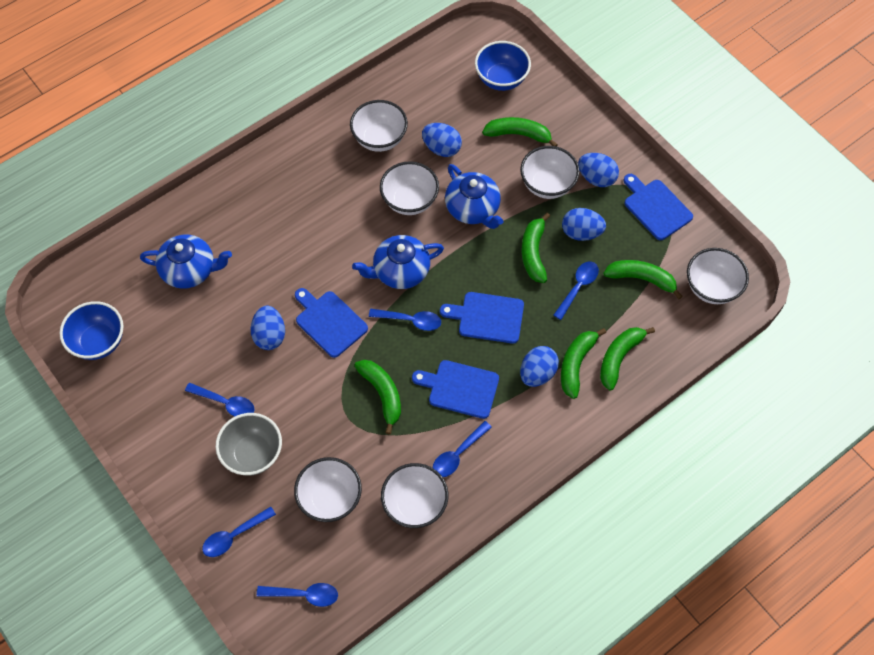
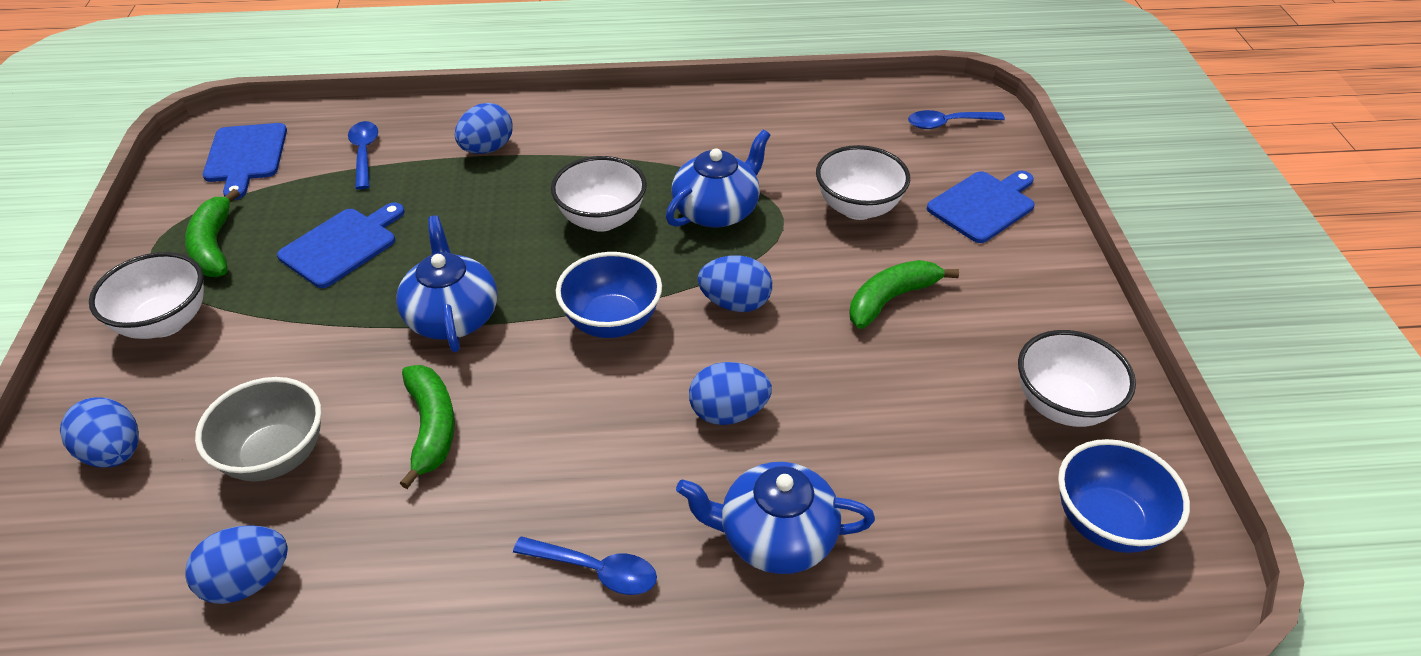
blue cutting board: [295,288,368,358] [412,360,499,419] [440,292,524,344] [624,174,693,240] = 4 -> [203,123,287,200] [277,202,405,288] [927,171,1035,243] = 3
blue spoon: [185,383,255,417] [202,506,276,557] [257,583,338,607] [369,309,441,331] [433,421,492,477] [553,261,599,320] = 6 -> [348,121,378,190] [513,536,657,595] [908,110,1005,129] = 3
green banana: [355,360,401,435] [482,117,558,146] [522,213,550,283] [561,328,606,399] [600,327,655,391] [603,260,683,299] = 6 -> [185,189,240,277] [400,365,455,489] [849,260,959,329] = 3
white bowl: [294,457,362,522] [350,100,408,152] [380,161,439,215] [381,463,448,528] [520,146,580,199] [687,248,749,304] = 6 -> [89,252,204,339] [551,156,647,232] [816,145,910,220] [1018,330,1136,427] = 4

